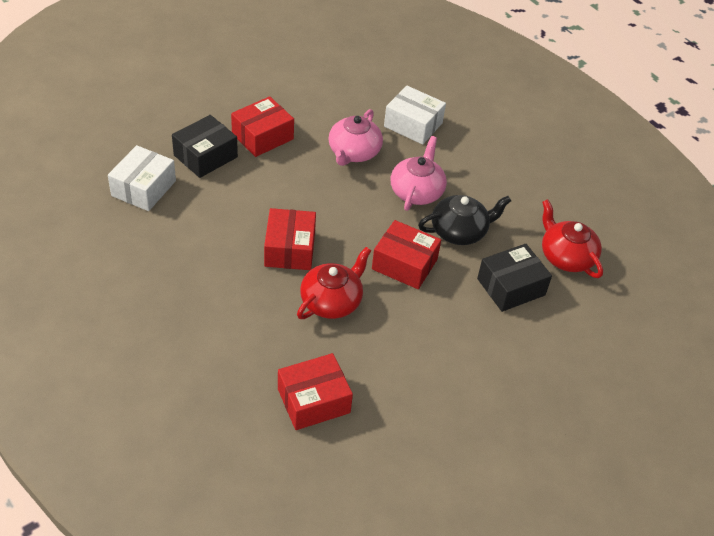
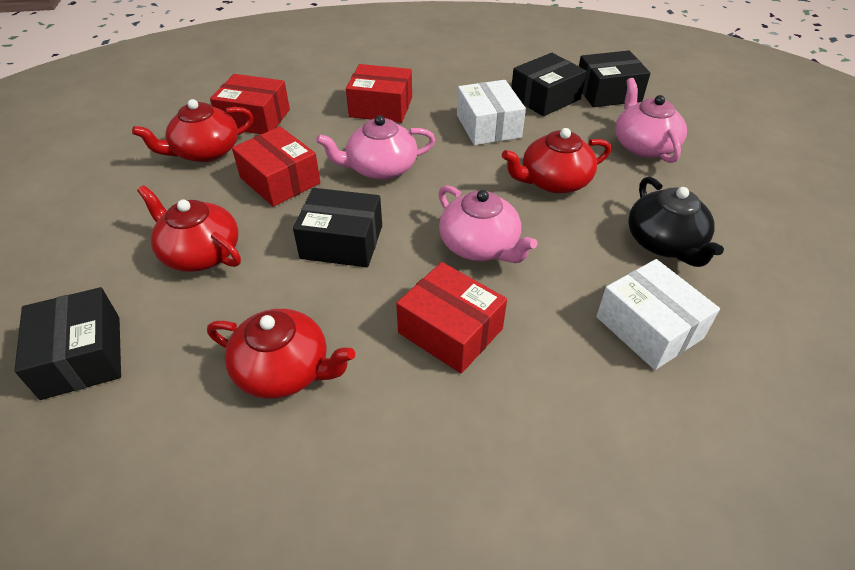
black box: [172,115,238,178] [477,244,552,312] = 2 -> [14,287,121,400] [293,188,382,267] [511,53,587,116] [579,50,651,107] = 4
pink teapot: [329,109,383,166] [390,136,447,211] = 2 -> [316,115,435,180] [438,185,537,263] [615,78,687,163] = 3
red teapot: [297,247,371,319] [542,199,603,278] = 2 -> [132,99,254,162] [137,185,241,272] [207,309,355,399] [502,128,611,193] = 4

